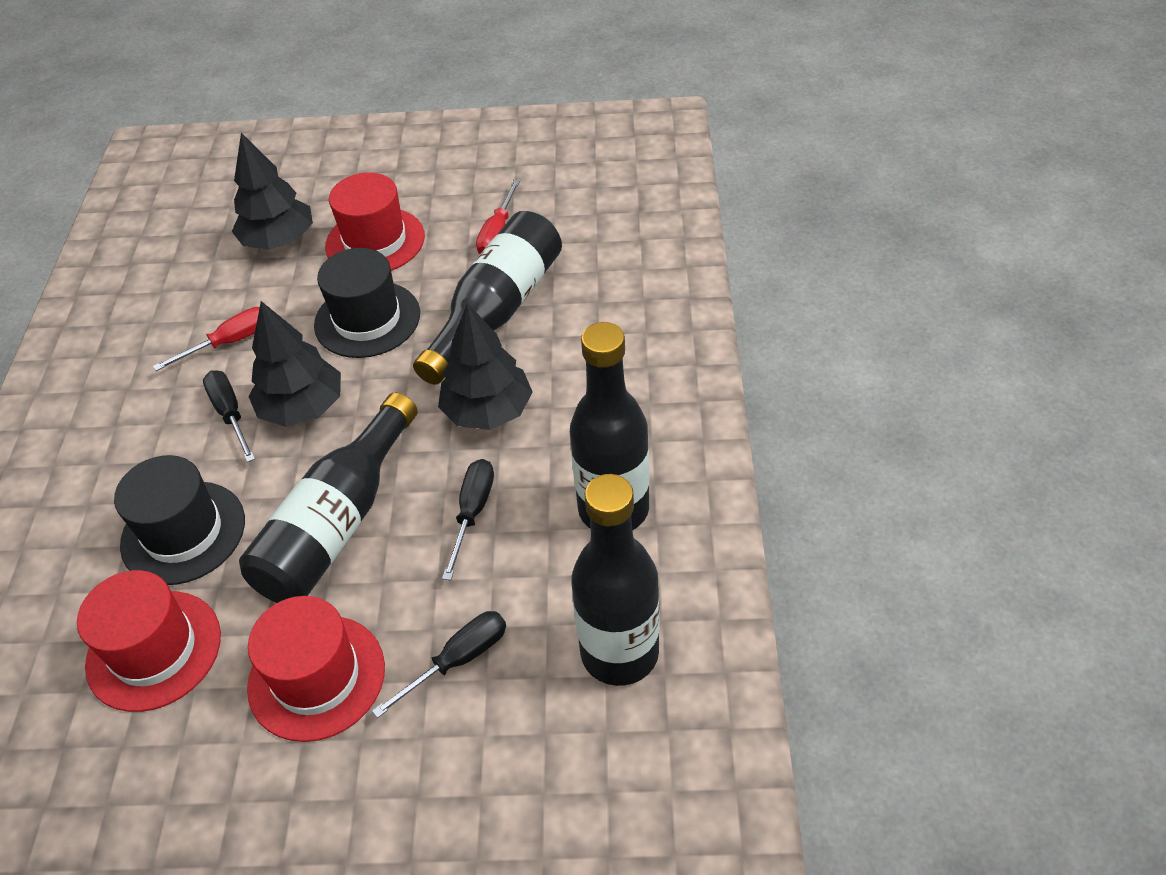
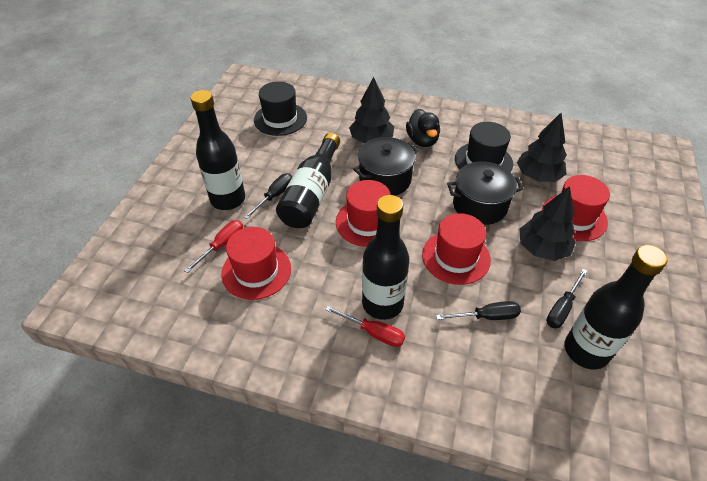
black duck: none = 0 -> [406,109,440,147] = 1
black pot: none = 0 -> [353,137,419,196] [447,162,524,225] = 2
red hat: [77,570,221,712] [247,596,385,742] [325,173,425,271] = 3 -> [221,227,291,300] [336,180,391,247] [422,213,491,285] [542,175,610,241] = 4

